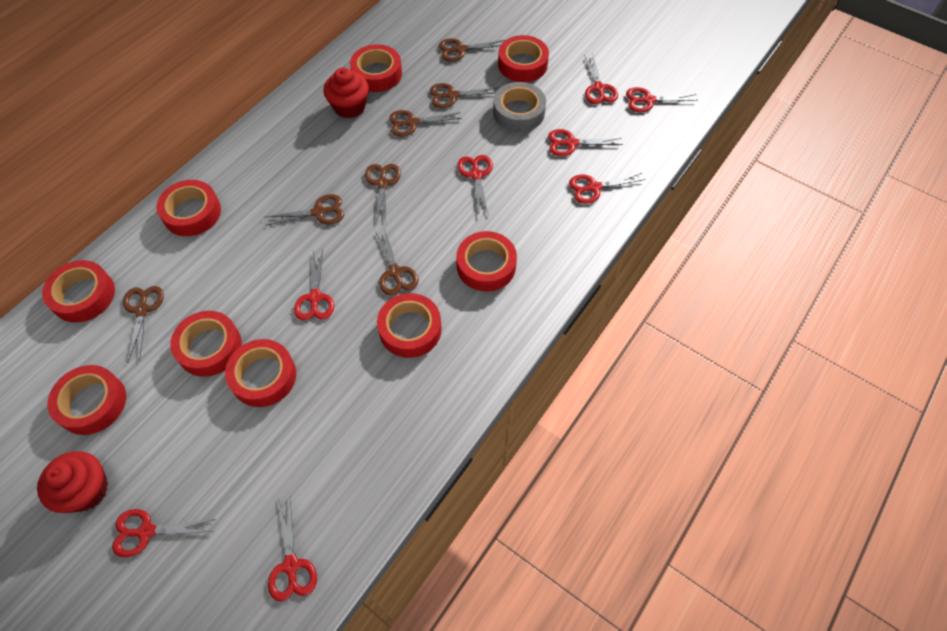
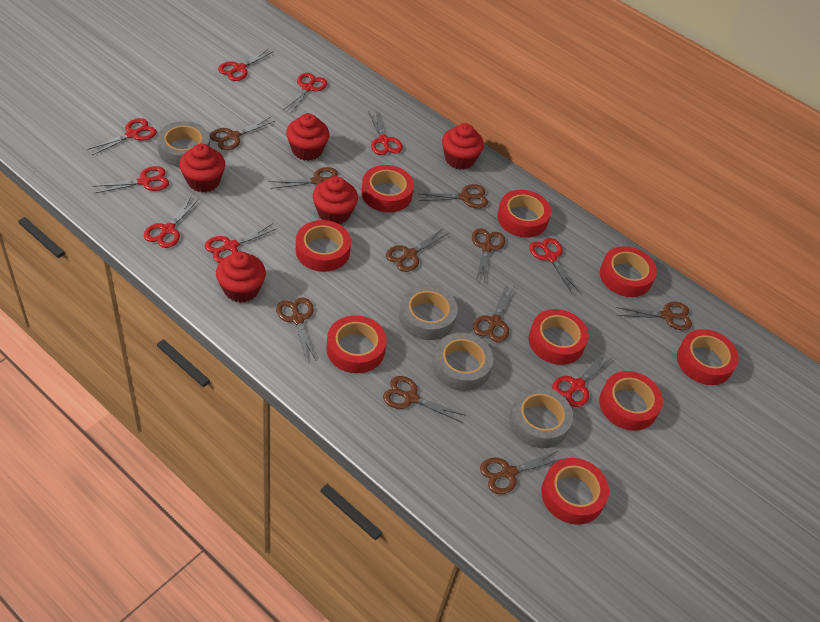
brown scissors: [123,286,164,362] [265,194,344,226] [365,164,401,225] [375,228,418,296] [389,110,462,136] [430,83,500,108] [439,38,505,62] = 7 -> [210,117,275,150] [269,167,338,189] [276,297,316,360] [383,376,466,423] [386,229,449,272] [418,184,488,208] [472,228,505,285] [473,285,514,342] [480,451,561,494] [617,302,692,330] = 10
grey tape: [493,82,546,132] = 1 -> [157,121,210,167] [399,285,458,340] [432,333,493,391] [509,387,573,448] = 4
red cupcake: [37,451,108,513] [323,68,369,118] = 2 -> [179,143,225,192] [216,252,266,303] [286,113,329,161] [313,176,358,224] [442,123,484,170] = 5
red scissors: [112,509,216,557] [268,498,317,602] [294,250,334,320] [457,155,493,216] [548,129,623,156] [569,173,646,204] [584,55,618,104] [626,87,698,113] = 8 -> [87,118,157,155] [93,166,169,193] [144,196,200,248] [205,223,278,263] [218,48,274,81] [283,73,327,114] [368,111,403,155] [529,238,580,293] [552,354,613,407] = 9

